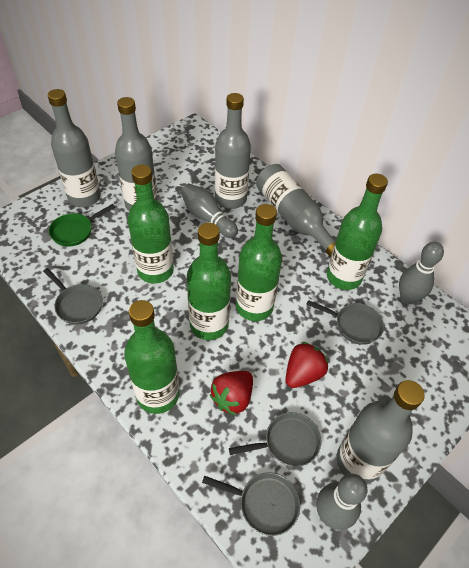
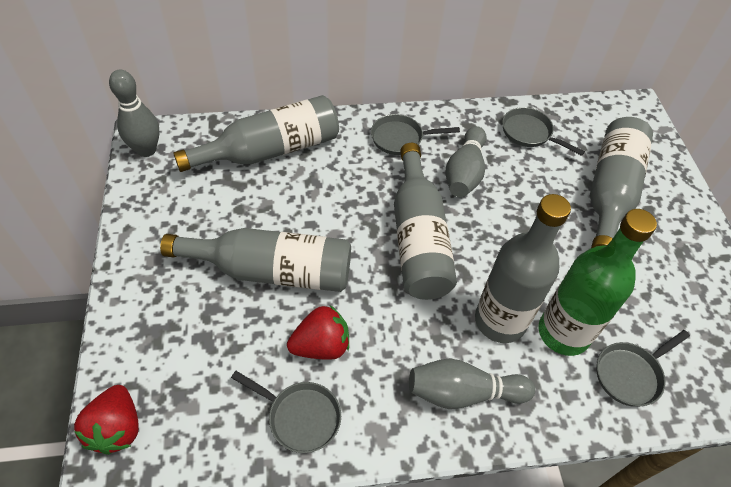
green bottle: [124,300,180,414] [127,165,174,284] [187,223,231,340] [236,204,282,321] [327,174,388,290] = 5 -> [538,209,657,356] = 1
green pan: [49,204,115,246] = 1 -> none = 0

